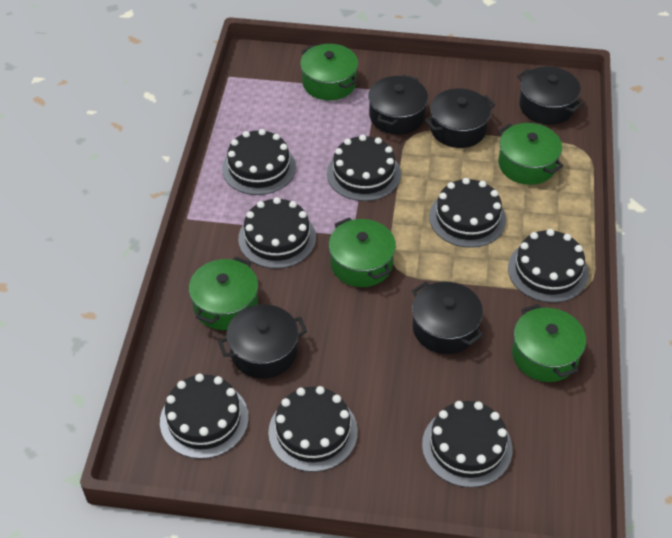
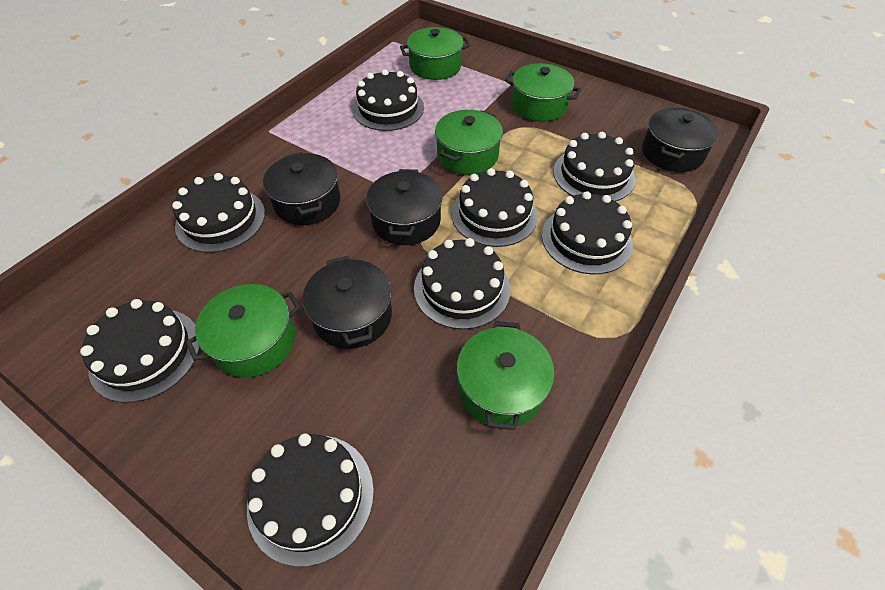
black pot: [218,304,307,379] [368,75,428,135] [412,282,484,354] [425,88,495,148] [517,66,584,125] = 5 -> [263,152,341,225] [303,256,392,349] [366,169,443,245] [642,107,719,172] = 4

